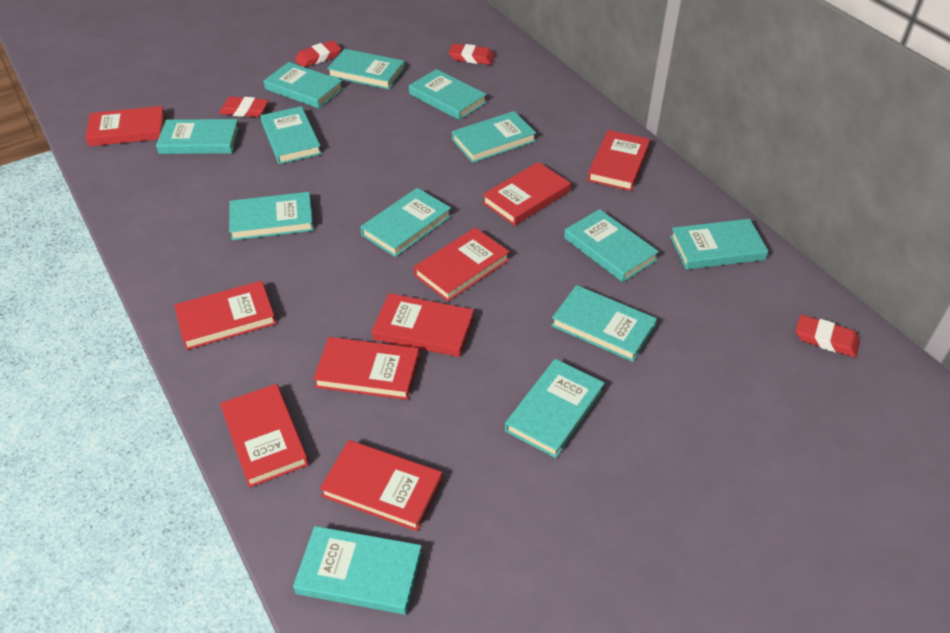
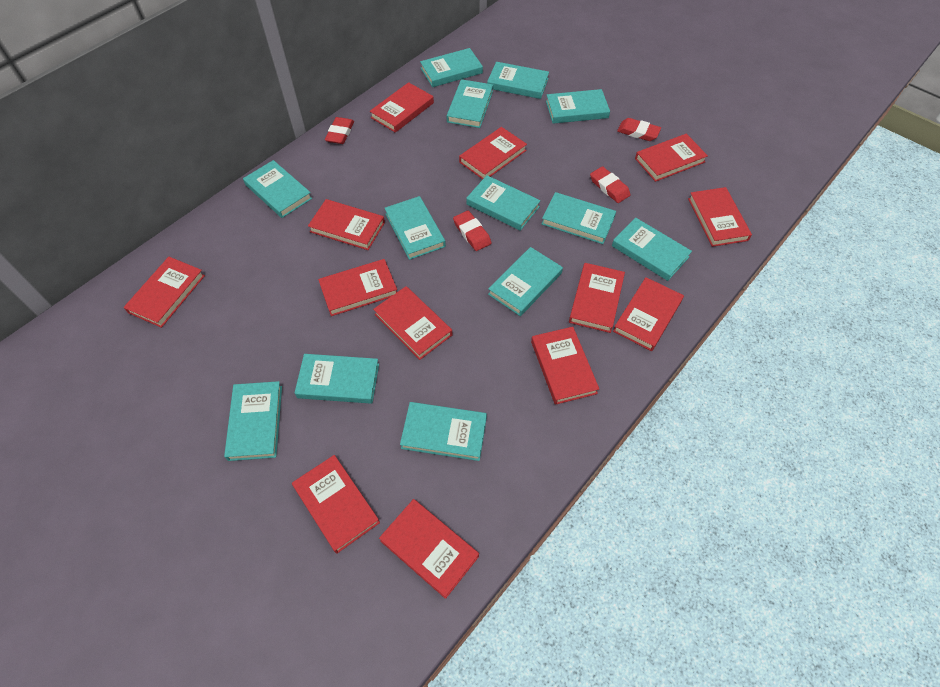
red book: [85,106,166,146] [174,281,276,350] [220,384,309,488] [313,337,419,400] [320,440,442,531] [372,293,474,357] [414,227,510,301] [483,162,571,226] [587,130,650,191] = 9 -> [124,257,205,328] [292,455,380,554] [308,199,385,250] [318,259,397,316] [370,82,434,133] [373,286,452,360] [379,499,479,599] [459,127,527,179] [531,327,599,405] [569,263,625,333] [613,277,684,351] [635,134,708,182] [688,187,752,247] = 13

